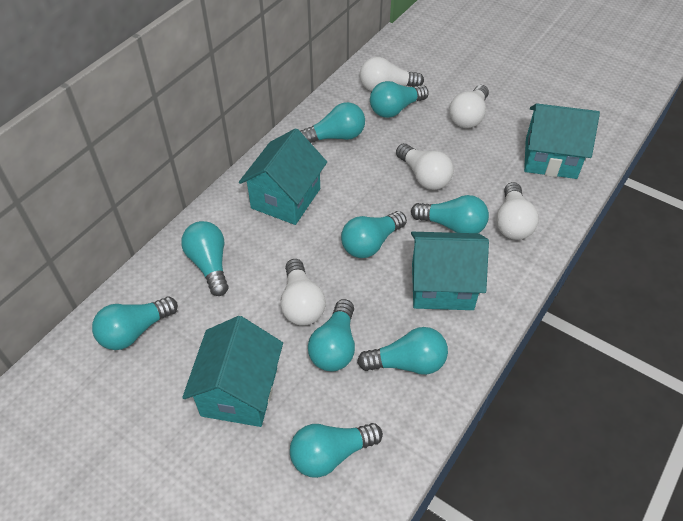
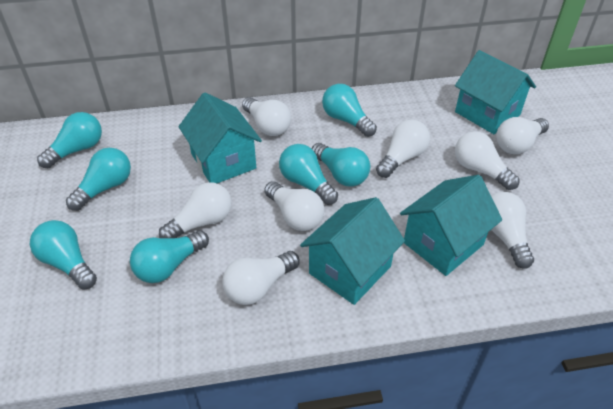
turquoise light bulb: [92,296,178,350] [181,221,228,296] [290,423,383,478] [300,102,365,143] [308,299,355,371] [341,211,407,258] [357,327,448,375] [370,81,429,118] [411,195,489,233] = 9 -> [30,220,97,289] [37,112,102,168] [66,148,131,211] [130,230,209,283] [279,144,338,205] [312,143,370,187] [322,84,377,137] = 7
white light bulb: [280,259,326,326] [360,57,424,92] [396,143,454,190] [449,85,489,128] [496,182,539,240] = 5 -> [159,182,232,238] [222,251,299,305] [242,97,291,136] [264,181,324,231] [376,120,430,178] [455,131,520,190] [491,192,534,269] [496,117,549,154] = 8

